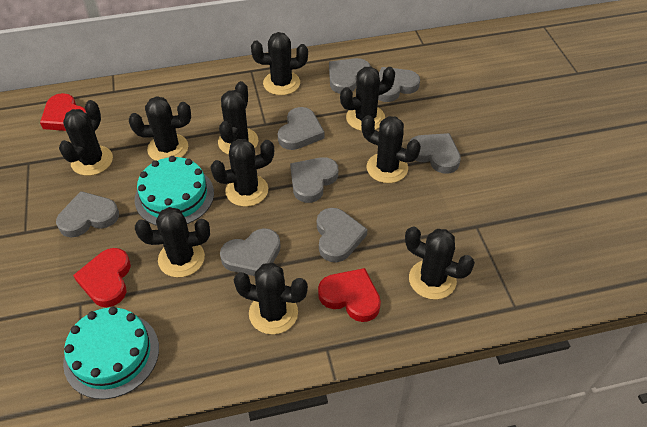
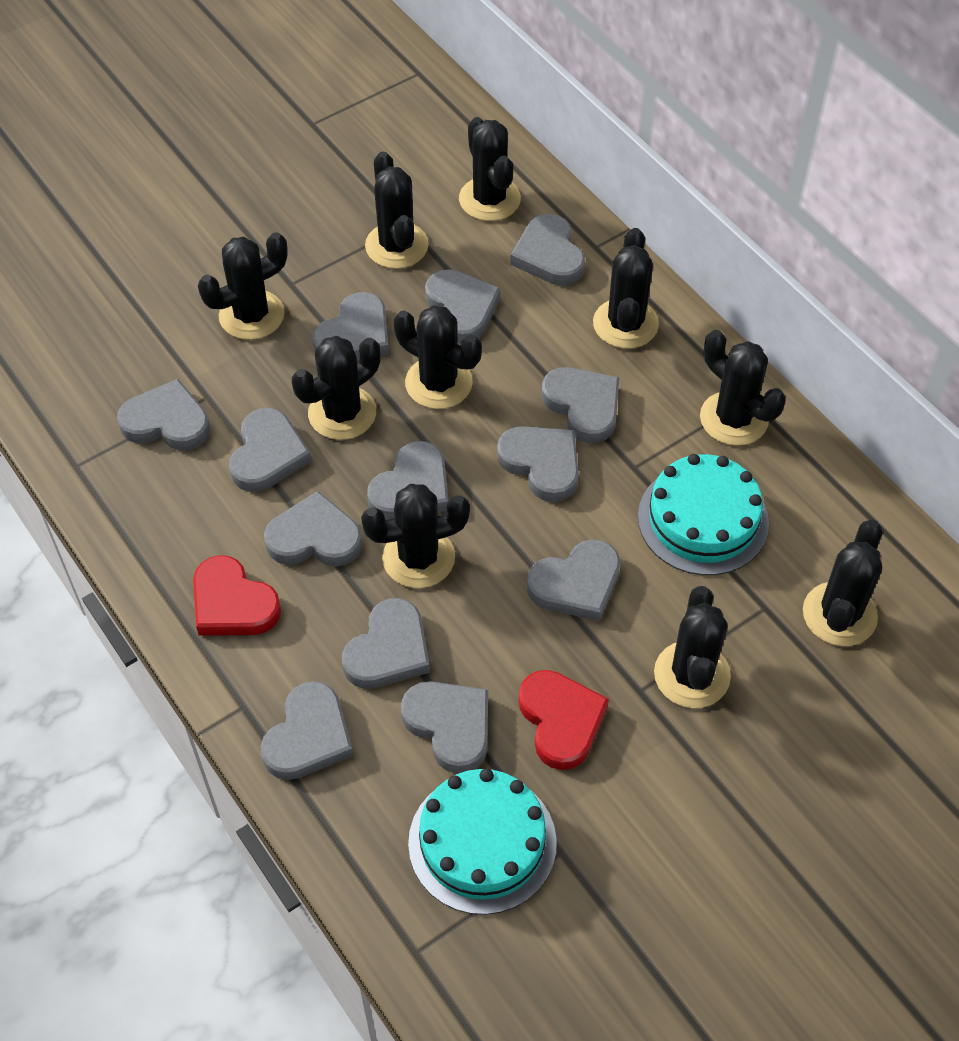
grey heart: [56,191,119,237] [220,228,281,276] [278,107,324,150] [290,157,338,203] [317,208,367,262] [329,58,371,94] [378,67,420,102] [409,133,461,174] = 8 -> [117,379,210,451] [229,408,311,492] [260,681,353,780] [264,491,362,567] [313,292,389,360] [342,598,430,689] [367,441,448,520] [401,681,488,774] [425,269,501,344] [497,426,579,502] [510,214,585,286] [527,539,620,621] [542,367,619,443] = 13
red heart: [40,93,87,131] [73,248,131,307] [318,268,381,322] = 3 -> [193,555,281,636] [519,670,609,770] = 2

